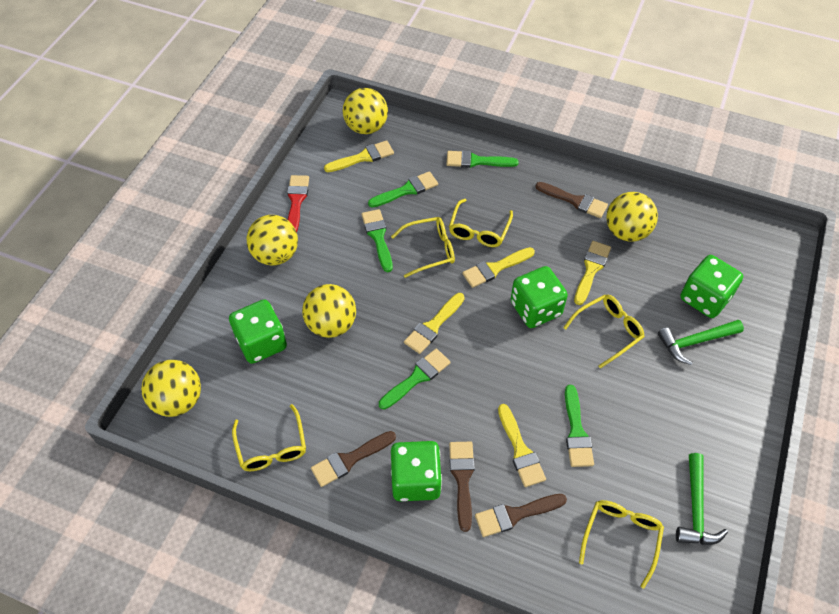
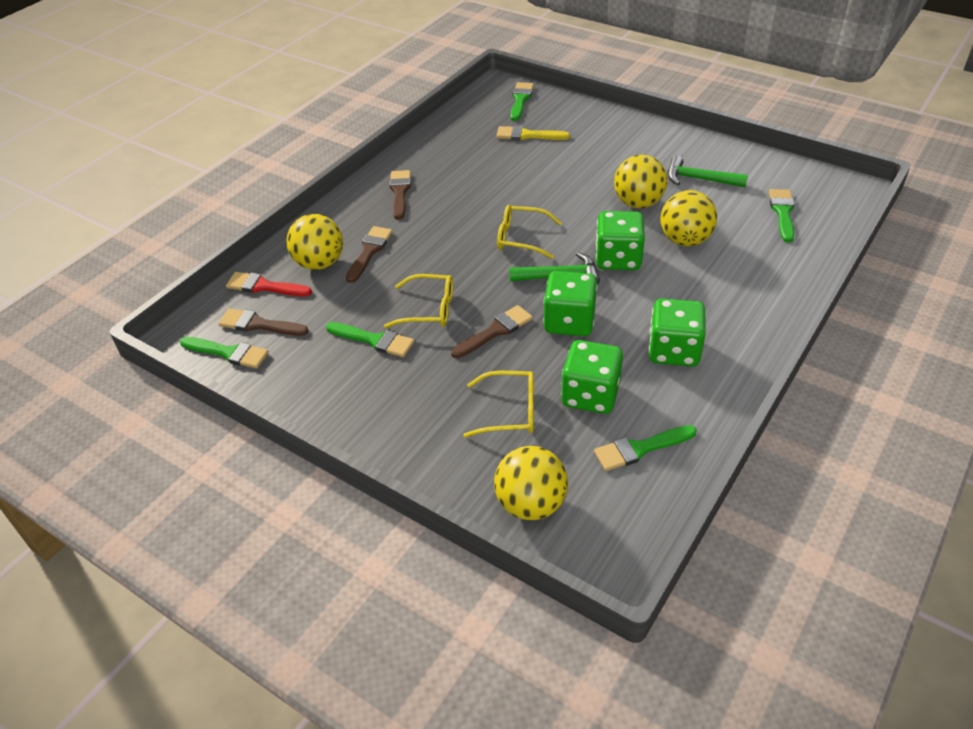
yellow ball: [141,360,201,417] [246,215,298,266] [302,284,356,338] [343,88,388,134] [606,192,658,242] = 5 -> [287,214,343,270] [494,446,568,520] [614,155,667,208] [660,190,717,246] = 4
yellow brush: [324,140,394,172] [404,293,465,354] [462,247,535,288] [498,404,546,487] [574,241,611,305] = 5 -> [496,126,570,140] = 1
yellow glasses: [232,404,306,471] [391,217,455,278] [449,199,513,247] [563,295,645,368] [579,500,664,589] = 5 -> [384,274,453,328] [463,371,534,438] [497,205,562,259] = 3

